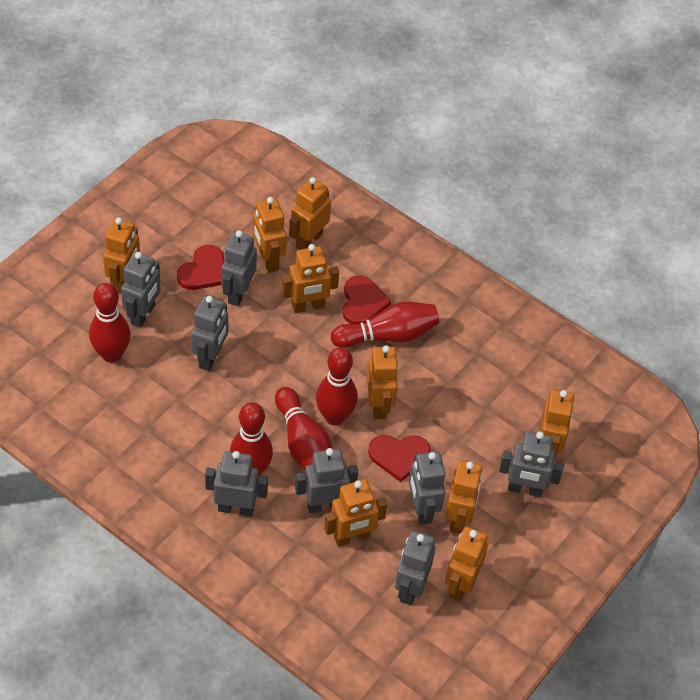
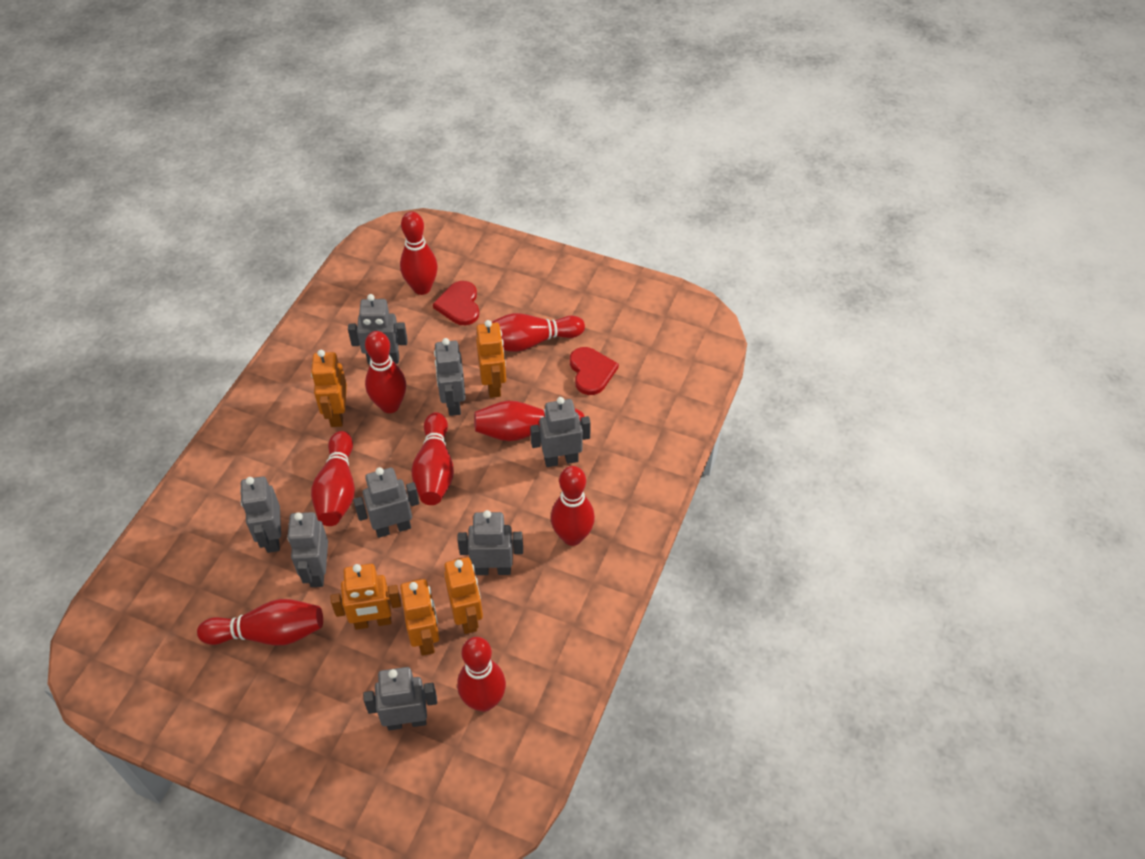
orange robot: [103,218,140,293] [253,197,287,273] [282,244,339,313] [289,177,331,250] [324,479,387,547] [367,345,399,419] [445,460,483,534] [445,526,488,601] [539,390,575,457] = 9 -> [311,350,347,427] [330,564,401,630] [400,579,440,656] [444,557,483,634] [476,320,506,398] = 5
red bowling pin: [89,283,131,363] [230,402,273,477] [275,387,332,469] [316,347,358,425] [331,302,439,348] = 5 -> [197,599,323,646] [311,431,355,526] [365,331,406,413] [400,212,438,295] [411,412,454,505] [457,637,506,712] [474,401,585,441] [492,313,585,352] [551,466,595,546] = 9
red heart: [177,245,224,290] [342,275,391,324] [368,435,431,482] = 3 -> [433,281,479,325] [570,347,619,395] = 2

